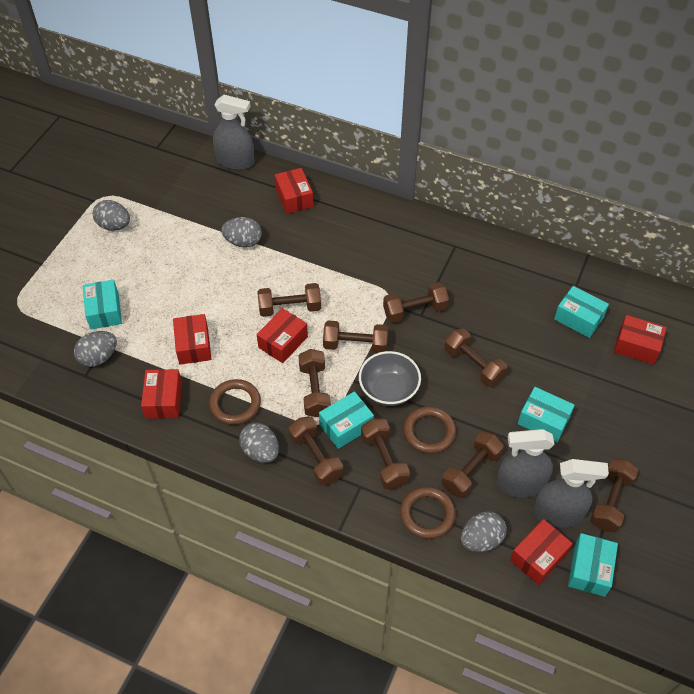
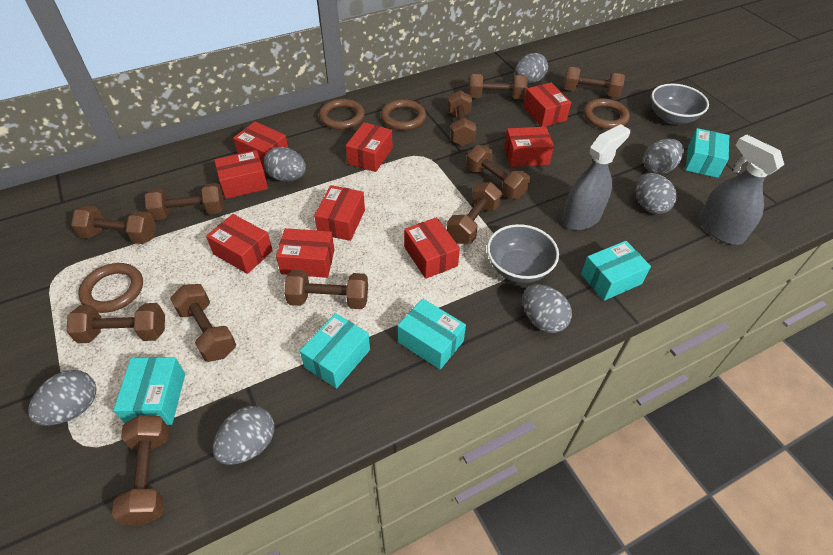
brown dumbbell: [257,283,321,317] [289,416,343,486] [298,349,331,417] [323,320,388,353] [361,418,410,489] [383,282,449,323] [442,431,504,498] [444,328,508,387] [590,459,638,532] = 9 -> [67,303,165,343] [71,206,156,244] [112,415,169,525] [145,183,224,220] [170,284,236,362] [284,270,368,309] [447,90,476,146] [447,182,502,244] [466,145,530,199] [469,74,527,99] [563,67,625,97] = 11
brown ring: [209,379,261,425] [400,487,456,539] [404,406,456,454] = 3 -> [78,263,143,313] [319,99,365,130] [381,99,426,130] [584,98,630,129] = 4
grey bowl: [359,351,421,406] = 1 -> [487,224,559,283] [651,84,709,125] = 2
grey egg: [74,331,117,367] [93,200,130,231] [221,217,262,248] [239,423,279,463] [461,511,507,552] = 5 -> [28,370,97,426] [213,406,274,465] [263,147,306,181] [515,53,548,83] [523,284,572,333] [636,173,677,214] [643,139,684,174] = 7
grey spray bottle: [213,95,254,170] [497,429,554,497] [533,459,609,528] = 3 -> [562,124,630,230] [699,134,784,245] = 2
red box: [141,369,182,419] [173,314,211,365] [257,308,308,363] [275,168,313,214] [510,519,573,585] [614,315,667,365] = 6 -> [206,214,273,274] [214,150,268,199] [233,122,288,169] [276,228,334,278] [314,185,365,241] [346,122,393,172] [404,217,460,279] [504,127,554,167] [523,82,571,127] = 9

